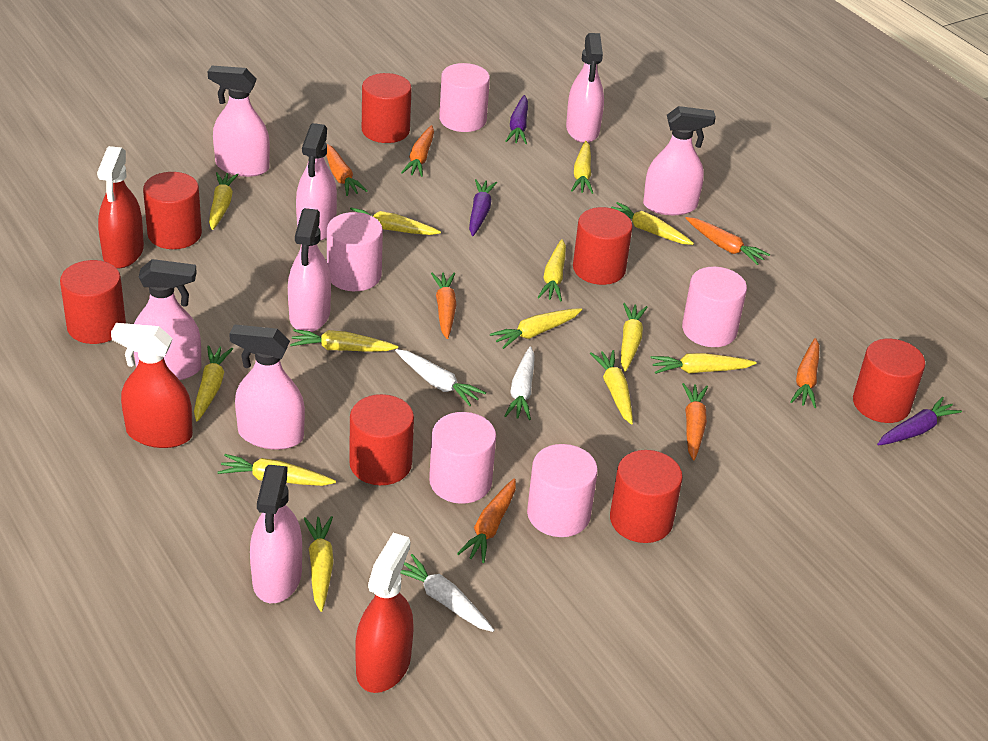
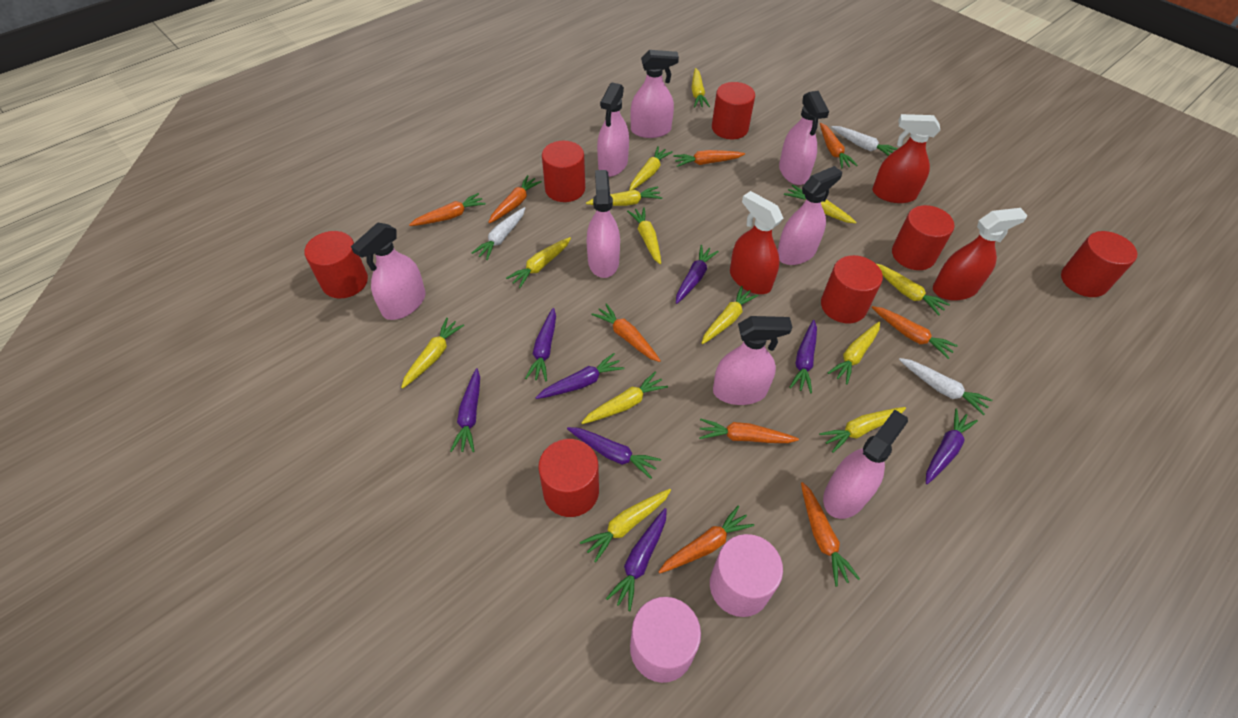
orange carrot: [326,144,368,196] [401,125,434,177] [431,273,457,339] [457,478,516,563] [682,383,708,460] [685,217,770,265] [790,338,820,408] = 7 -> [409,193,486,226] [488,175,542,223] [591,303,661,362] [658,505,754,574] [673,150,745,167] [699,418,799,443] [801,482,860,586] [820,123,857,169] [872,306,958,359] = 9
pink cylinder: [327,212,383,291] [429,412,496,504] [439,63,490,132] [527,444,598,537] [682,267,747,347] = 5 -> [630,597,701,683] [710,534,783,617] = 2
purple carrot: [469,179,497,236] [506,95,528,144] [877,397,962,445] = 3 -> [450,368,480,452] [525,308,556,381] [535,353,625,399] [567,427,661,479] [606,508,667,611] [676,245,719,304] [789,320,817,394] [926,408,978,484] = 8

